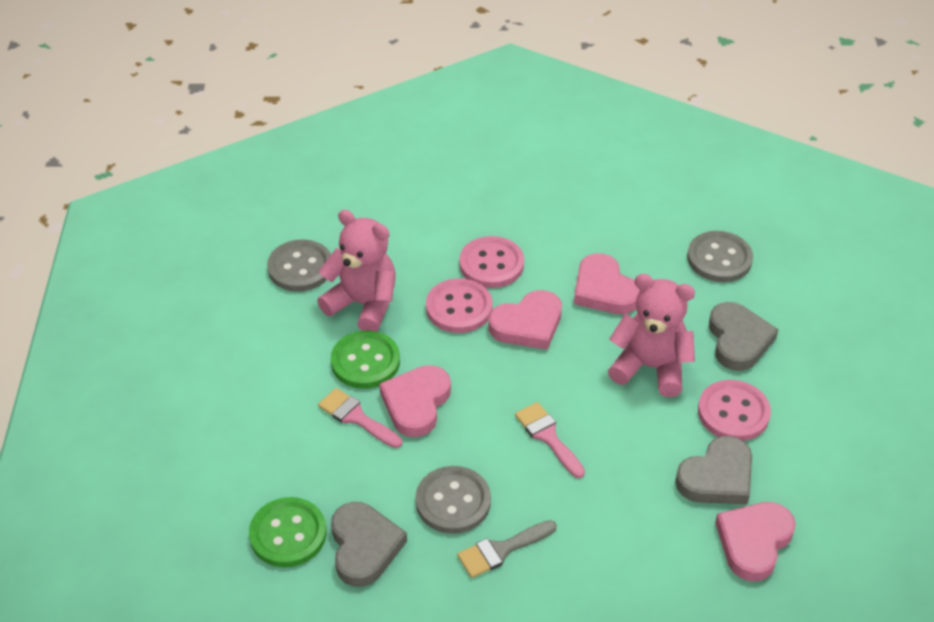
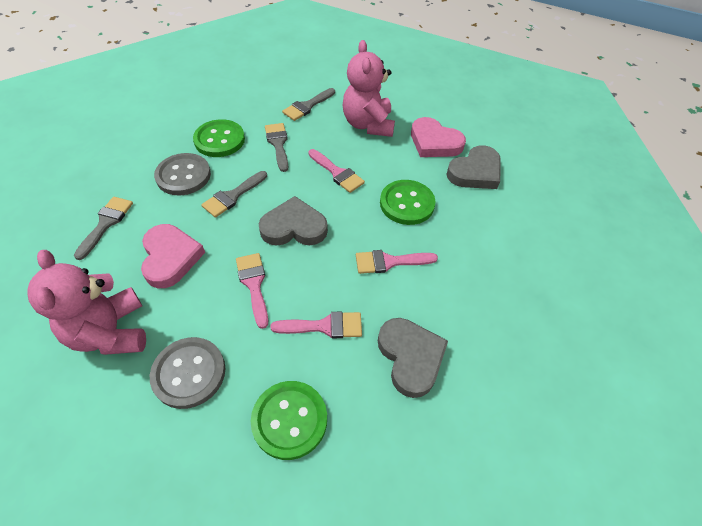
green button: [249,497,327,567] [331,331,400,389] = 2 -> [193,119,245,157] [251,381,327,460] [380,180,436,225] = 3
grey brush: [457,520,557,578] = 1 -> [74,197,133,260] [201,171,267,218] [265,123,288,172] [282,88,335,121] = 4
grey button: [267,239,331,292] [415,466,491,534] [687,231,753,282] = 3 -> [150,337,226,409] [154,153,211,195] = 2
pink brush: [318,388,402,448] [515,402,585,478] = 2 -> [236,253,268,329] [270,312,362,338] [308,149,365,193] [356,250,438,274] = 4
pink button: [426,278,493,333] [459,236,524,288] [698,380,771,441] = 3 -> none = 0
pink heart: [379,365,451,437] [488,290,562,350] [574,253,640,314] [715,502,796,581] = 4 -> [141,224,205,288] [411,117,466,157] = 2

